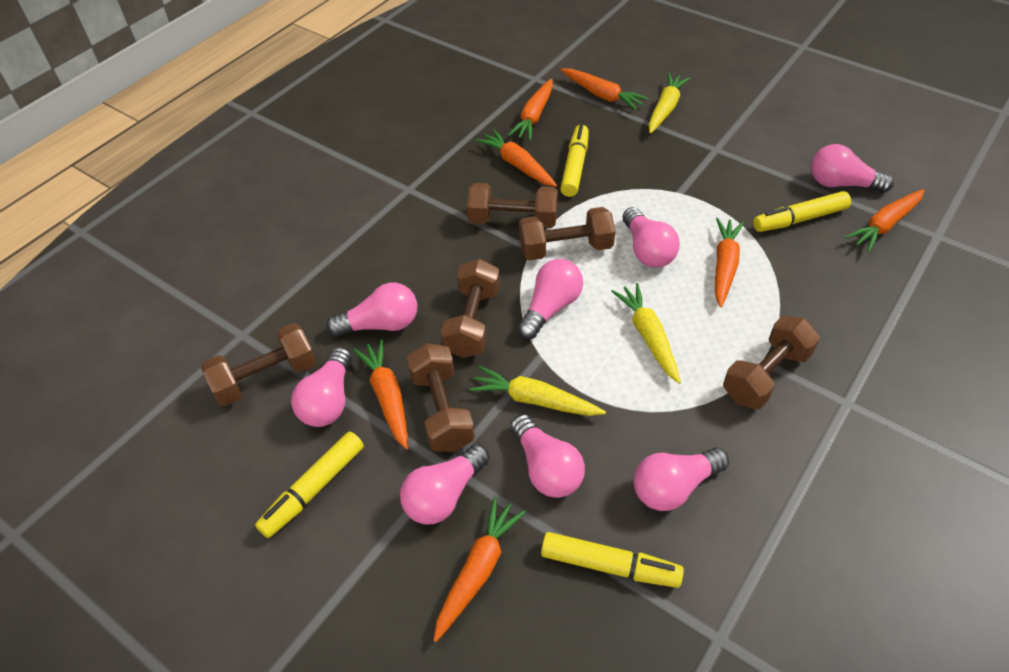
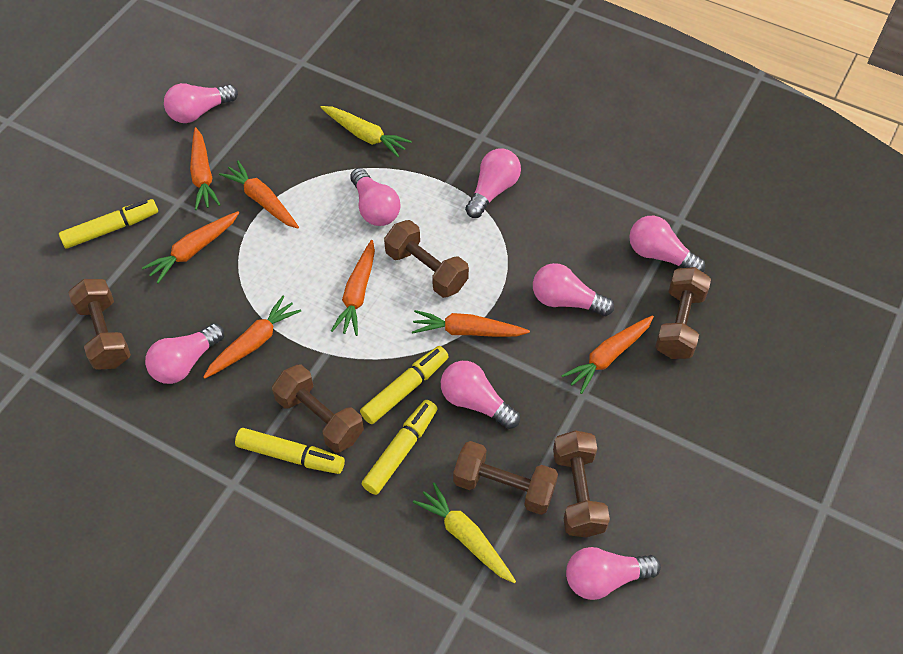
yellow carrot: [469,366,606,416] [611,283,681,384] [649,73,690,134] = 3 -> [320,106,412,157] [413,482,516,583] = 2

